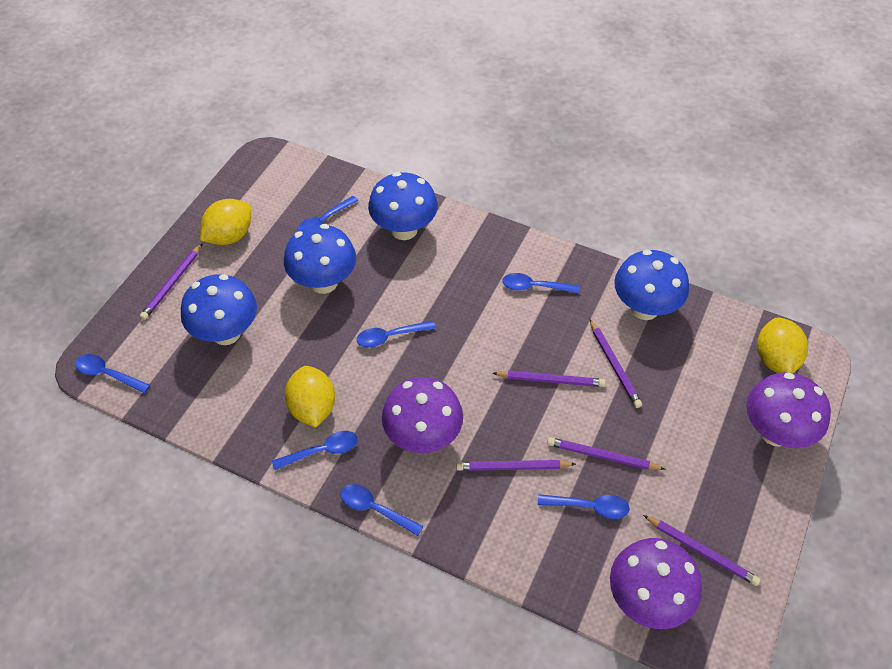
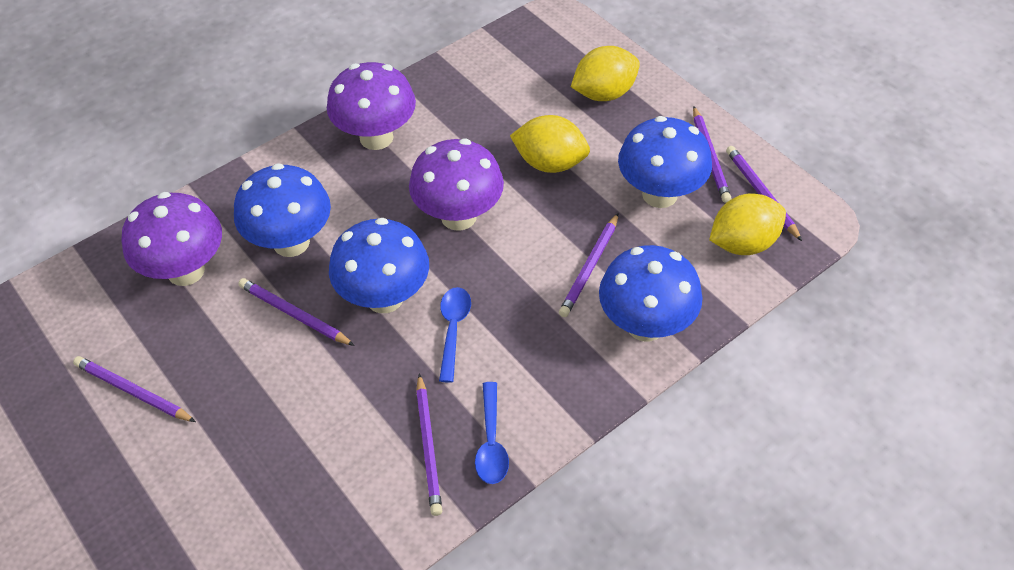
blue spoon: [75,354,150,393] [272,431,358,470] [297,196,358,231] [340,484,423,536] [357,321,436,348] [502,273,580,294] [538,494,630,519] = 7 -> [439,287,471,383] [475,382,509,484] = 2

